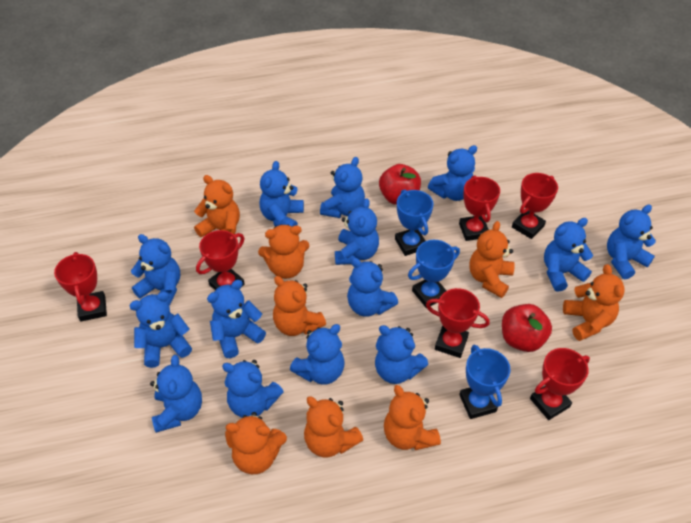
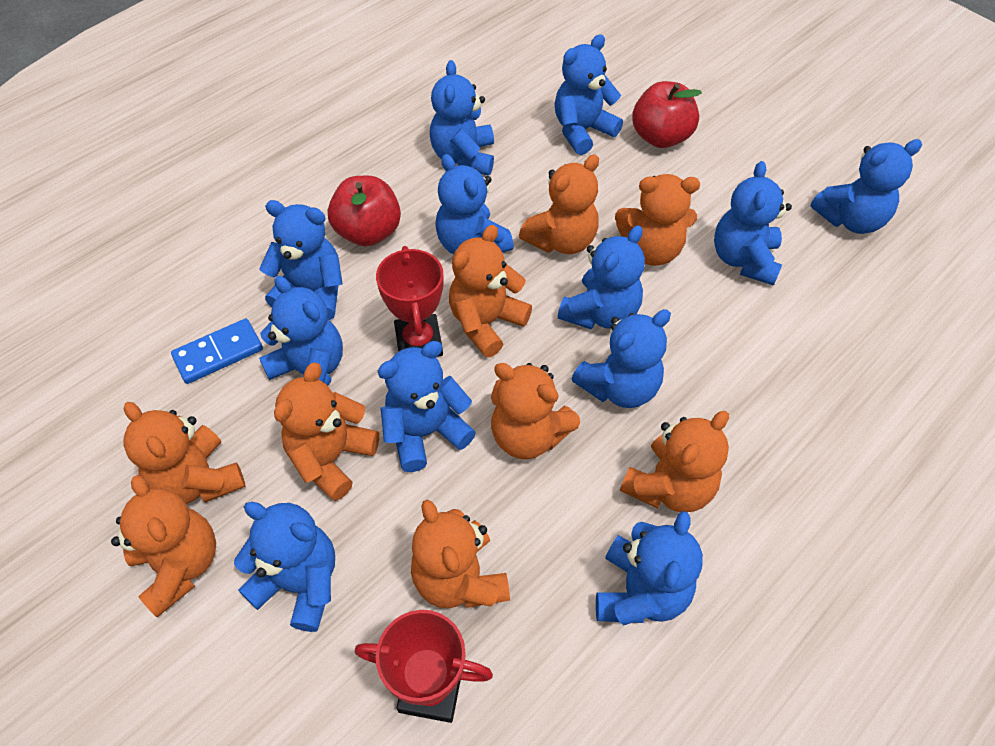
blue domino: none = 0 -> [171,318,263,384] = 1
blue teddy bear: [129,292,192,368] [131,234,180,306] [150,355,202,433] [207,280,266,358] [222,360,284,418] [260,161,304,227] [290,324,345,385] [320,157,365,218] [335,198,379,265] [347,257,398,317] [375,325,428,384] [428,145,477,201] [544,218,593,292] [607,205,656,279] = 14 -> [234,502,335,632] [259,200,343,320] [259,276,343,385] [378,341,476,472] [430,60,494,175] [435,154,514,254] [555,34,623,155] [558,225,645,330] [572,309,671,408] [596,511,703,625] [714,161,792,286] [810,139,922,234] = 12
blue trophy: [395,189,433,256] [408,240,460,308] [459,345,511,419] = 3 -> none = 0
orange teddy bear: [194,175,240,237] [225,412,287,474] [258,224,309,279] [273,276,326,336] [304,396,363,457] [384,385,441,450] [469,221,515,298] [563,264,625,341] = 8 -> [111,475,216,617] [123,402,245,504] [274,363,379,501] [411,500,510,608] [449,225,532,357] [491,363,580,459] [519,154,599,254] [615,174,700,266] [620,411,729,512] = 9
red trophy: [54,252,107,322] [196,230,245,290] [426,288,490,358] [459,175,500,241] [512,173,558,239] [530,348,590,420] = 6 -> [355,610,493,723] [376,246,444,356] = 2

